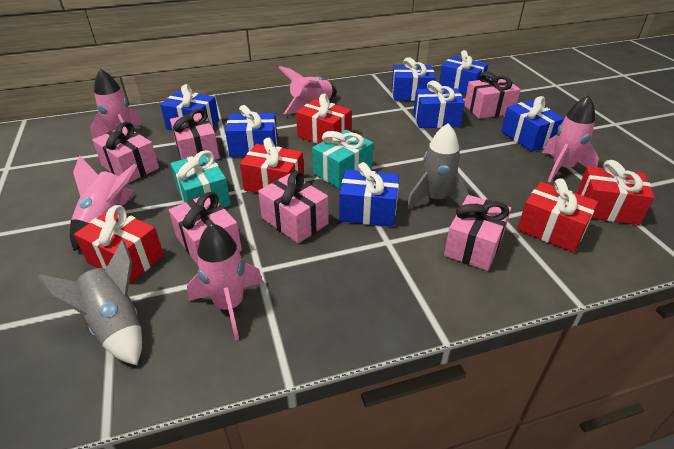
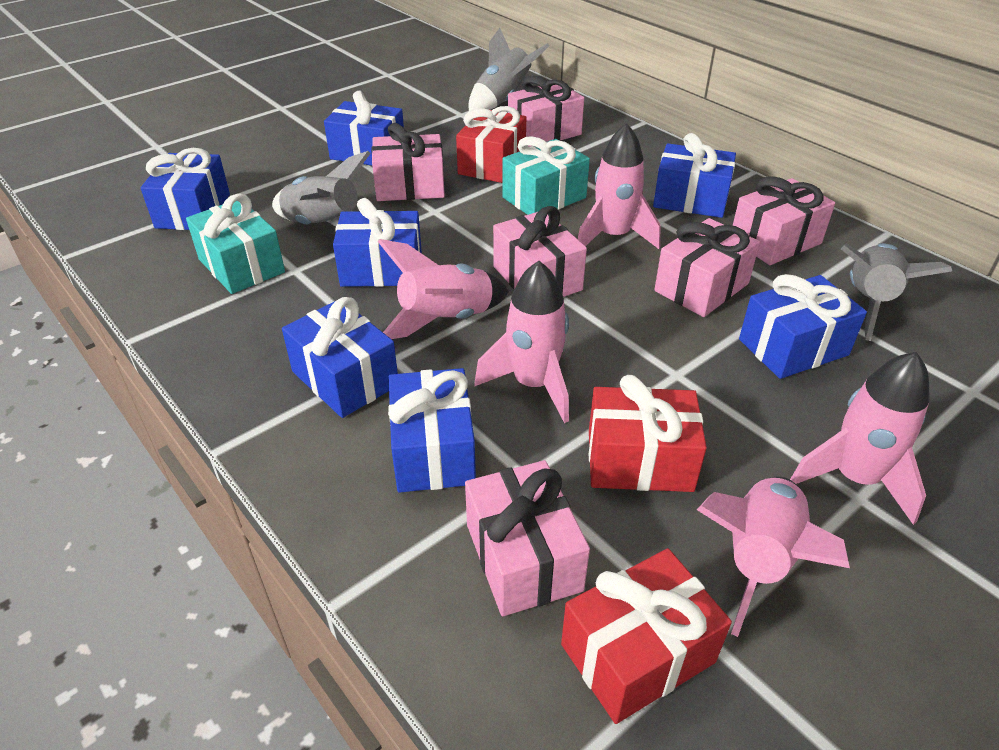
grey rocket: [38,240,142,365] [406,123,469,210] = 2 -> [272,151,371,227] [469,28,549,111] [841,243,952,341] = 3
red gift: [74,205,164,284] [240,137,304,193] [296,94,352,144] [517,178,598,253] [576,160,655,225] = 5 -> [456,106,526,183] [561,548,732,724] [589,375,707,492] = 3

